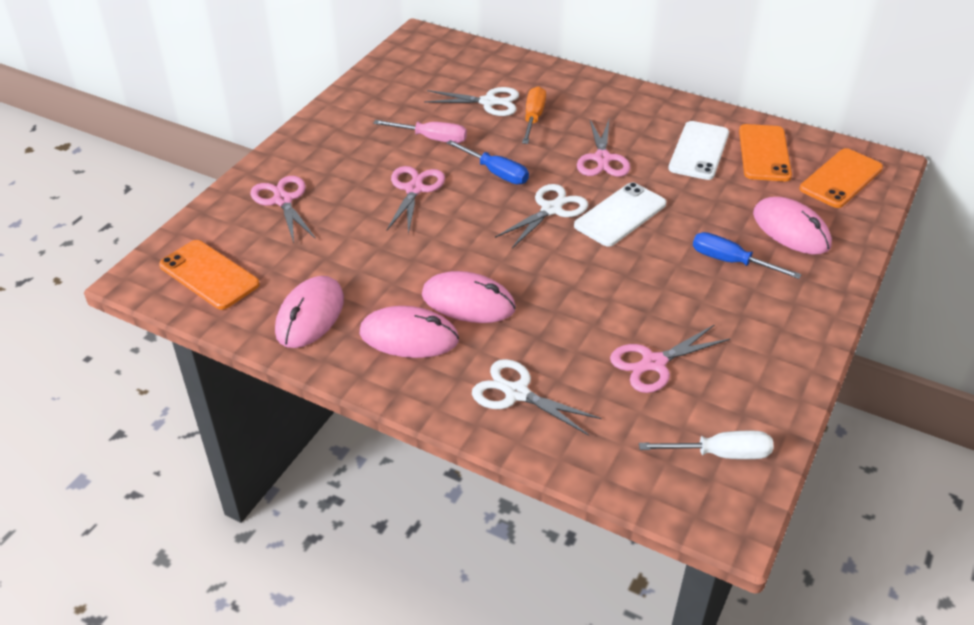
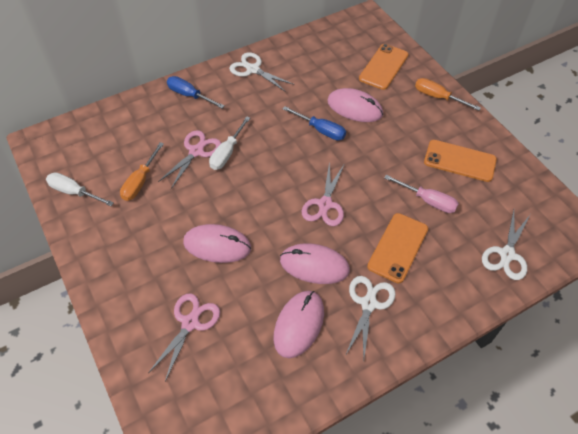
orange screwdriver: [522,86,546,144] = 1 -> [120,142,164,201] [415,78,481,111] = 2
pink scissors: [250,176,316,243] [386,166,445,234] [577,120,630,177] [610,324,730,393] = 4 -> [148,294,220,381] [158,130,221,189] [301,161,344,226] = 3
white phone: [574,182,666,247] [668,121,729,180] = 2 -> none = 0
white screwdriver: [639,431,774,459] = 1 -> [46,172,114,206] [209,116,250,170] = 2

